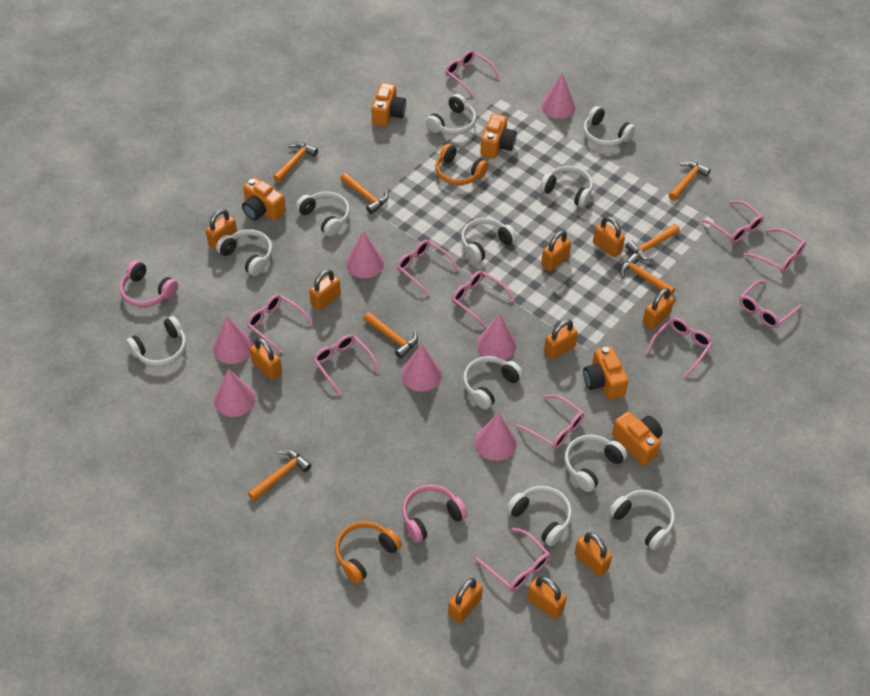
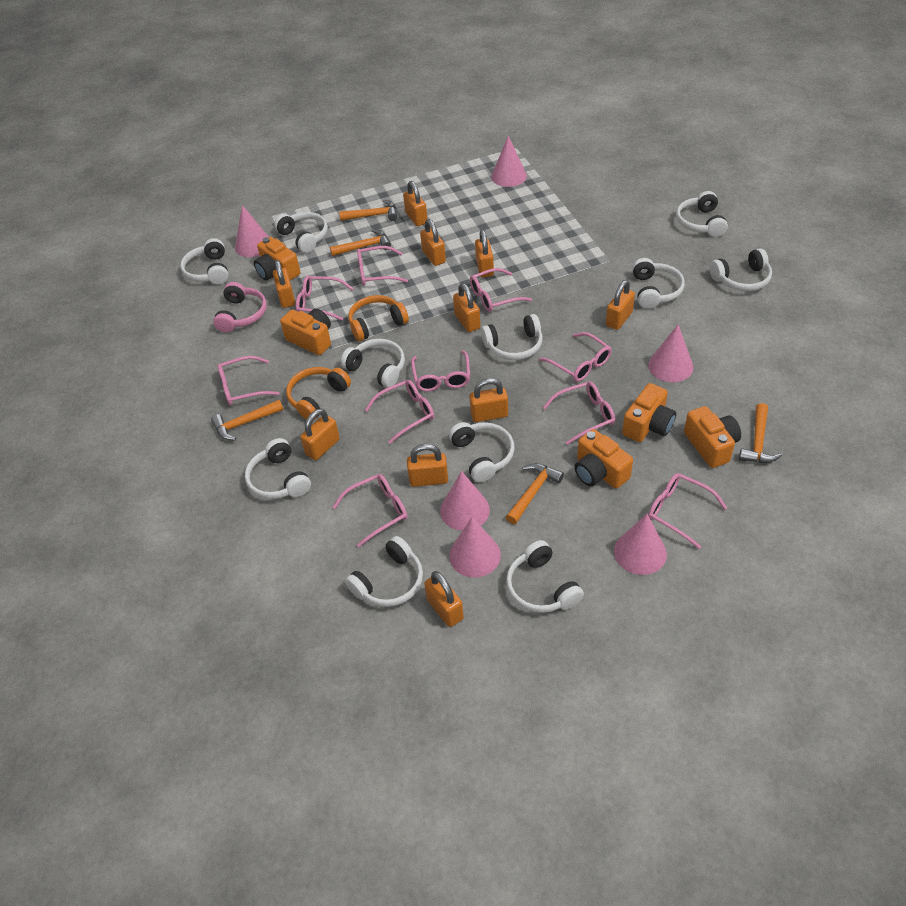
orange hammer: [248,450,312,501] [273,142,318,183] [341,173,388,214] [364,312,418,359] [620,253,675,296] [625,224,680,261] [669,161,711,201] = 7 -> [211,400,284,441] [330,229,391,256] [339,200,397,221] [506,463,564,524] [739,403,782,463] = 5
pink cone: [213,316,253,364] [214,369,256,417] [346,231,384,278] [401,343,442,392] [475,413,517,461] [477,313,517,360] [541,73,575,119] = 7 -> [235,205,269,257] [440,471,490,531] [449,517,501,578] [491,135,527,187] [614,514,667,575] [648,325,693,382] = 6
pink glasses: [247,294,313,353] [313,334,380,395] [397,240,459,296] [445,50,500,96] [452,271,515,328] [475,528,550,591] [516,395,584,449] [646,318,713,377] [701,201,764,243] [740,280,802,328] [744,228,806,273] = 11 -> [217,356,279,405] [296,276,354,320] [333,474,408,548] [357,246,408,286] [365,380,434,444] [411,351,470,392] [470,268,532,312] [539,332,612,382] [543,381,615,445] [648,473,727,549] = 10
pink headphones: [120,260,178,307] [402,485,467,543] = 2 -> [213,282,267,333] = 1

